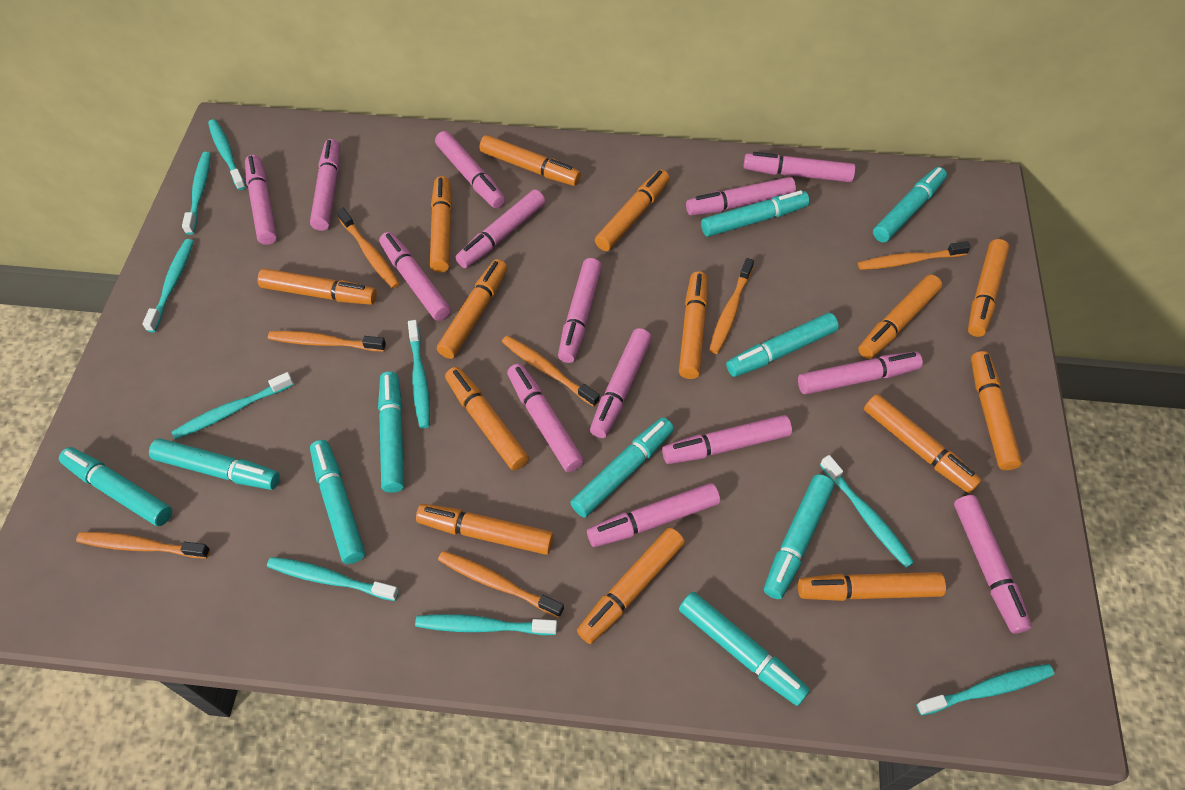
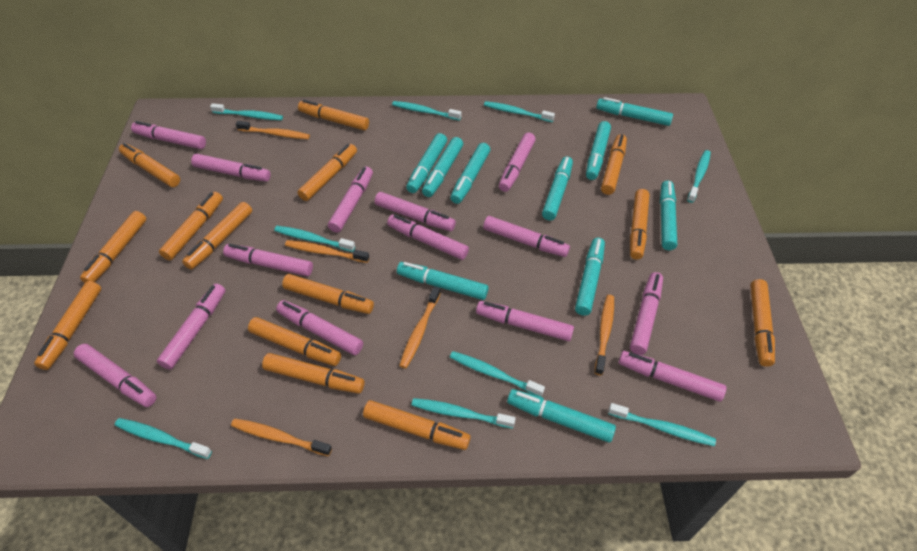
orange toothbrush: [76,532,210,559] [268,331,386,352] [337,208,400,288] [438,551,564,618] [502,335,599,407] [709,258,754,354] [858,241,971,270] = 7 -> [231,419,332,456] [236,121,310,139] [285,240,369,263] [399,286,440,369] [595,295,614,375] = 5

